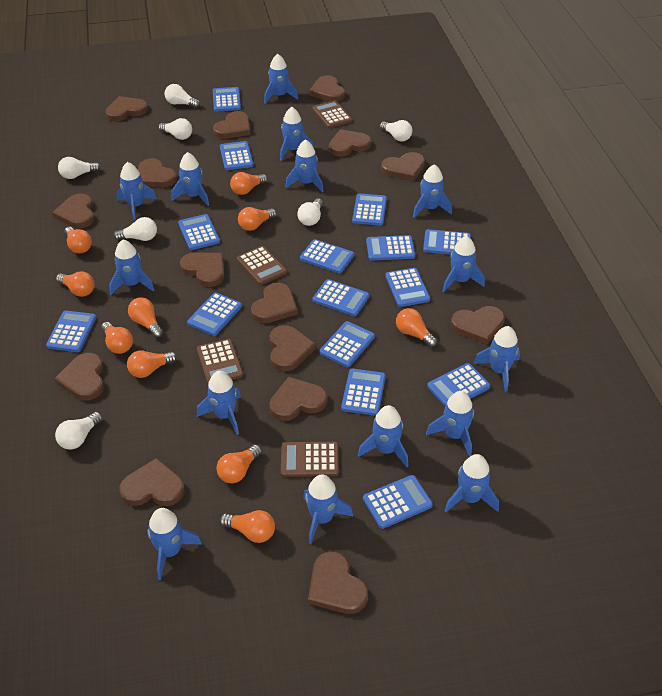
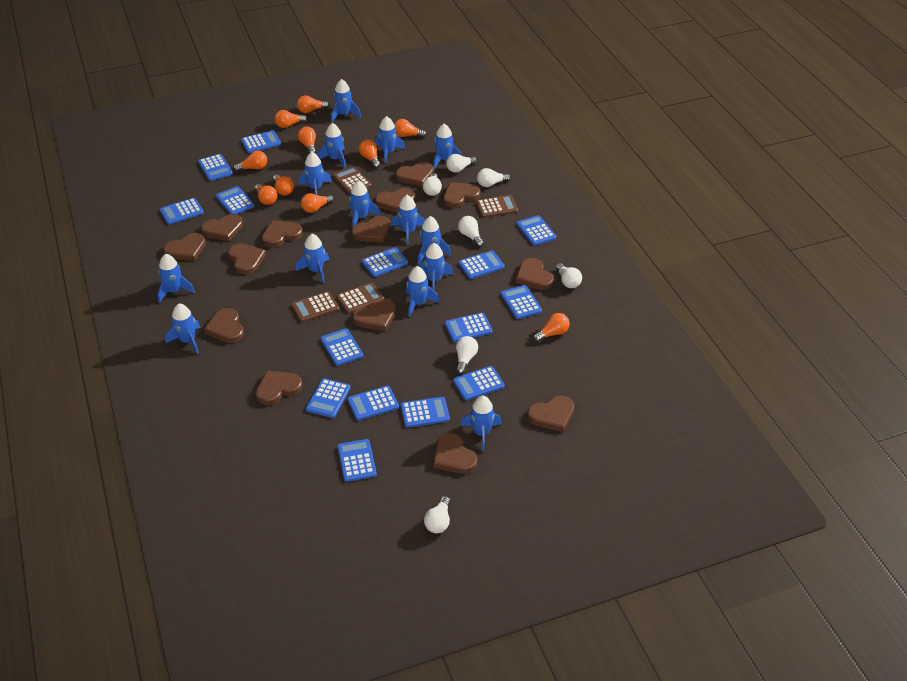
blue rocket: [109,240,154,295] [116,162,157,221] [148,508,202,580] [171,152,209,206] [197,371,241,435] [264,54,298,103] [280,107,314,161] [285,139,324,193] [303,475,353,544] [358,405,408,467] [413,164,452,218] [426,391,474,457] [443,236,485,292] [444,454,499,512] [473,326,520,391] = 15 -> [158,254,195,303] [165,303,201,354] [296,234,329,284] [299,152,332,195] [318,123,346,168] [331,79,361,122] [349,180,380,227] [374,116,405,163] [392,195,425,245] [406,266,439,317] [418,216,451,264] [419,243,453,291] [433,124,462,169] [460,396,502,452] = 14
brown heart: [52,193,94,228] [54,353,104,400] [105,96,148,121] [119,458,185,506] [138,158,177,187] [180,253,224,287] [213,111,250,139] [251,283,298,323] [269,377,327,421] [270,325,316,371] [308,552,368,614] [309,75,345,102] [329,129,371,157] [381,152,425,181] [451,306,505,344] = 15 -> [164,233,206,261] [201,214,243,241] [204,308,244,343] [228,243,266,275] [256,371,302,405] [262,220,303,248] [352,216,390,243] [353,300,396,331] [375,188,415,213] [396,162,434,187] [433,433,477,474] [443,182,480,208] [515,258,553,290] [527,395,574,432] = 14

